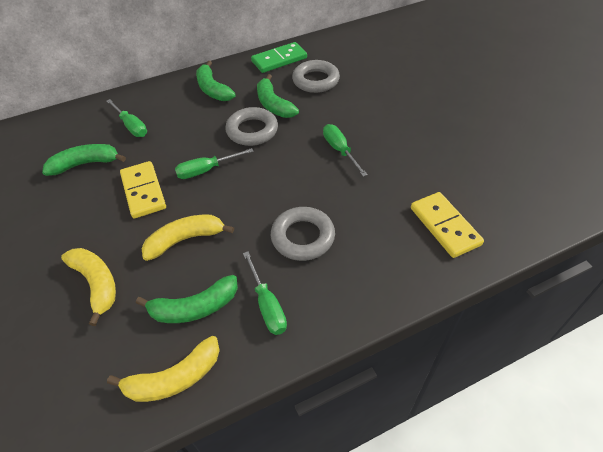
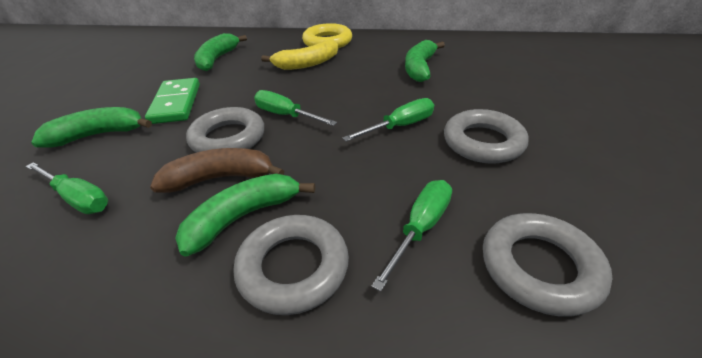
brown banana: none = 0 -> [150,148,284,193] = 1
grey ring: [225,107,278,146] [271,207,335,261] [292,60,340,93] = 3 -> [186,107,264,153] [233,215,349,315] [444,109,528,164] [483,213,612,317] = 4
yellow banana: [61,248,116,326] [107,336,220,402] [142,215,234,261] = 3 -> [261,39,338,70] = 1
yellow domino: [120,161,166,219] [411,192,484,258] = 2 -> none = 0
yellow ring: none = 0 -> [302,23,352,48] = 1

